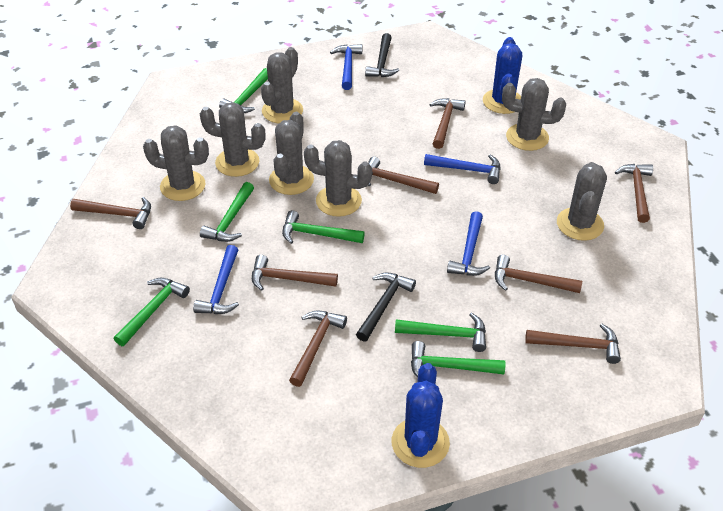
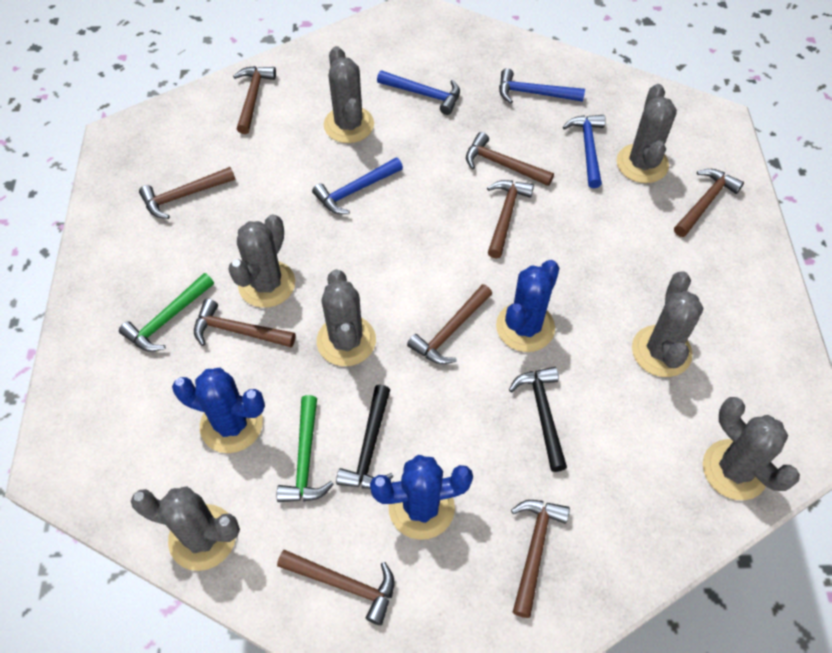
blue cactus: [392,363,450,468] [483,37,522,114] = 2 -> [172,368,265,453] [370,455,473,540] [496,260,559,352] = 3
brown hammer: [70,197,151,229] [252,255,338,291] [289,310,347,387] [368,157,439,194] [429,98,465,149] [495,255,582,293] [525,324,621,364] [615,164,653,223] = 8 -> [139,167,235,219] [194,299,295,348] [233,66,276,134] [277,550,394,625] [407,284,492,364] [466,132,554,186] [487,180,534,258] [511,500,570,618] [674,169,744,237] = 9
green hammer: [114,278,190,346] [200,182,254,242] [219,68,268,113] [282,210,365,244] [395,313,486,352] [411,341,505,377] = 6 -> [119,273,214,352] [276,395,334,502] = 2

